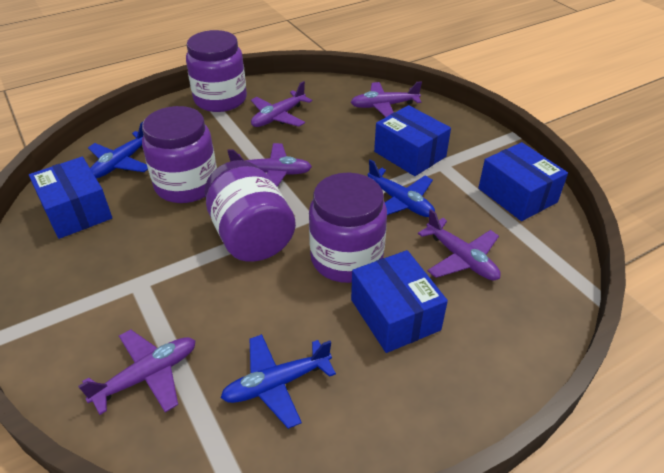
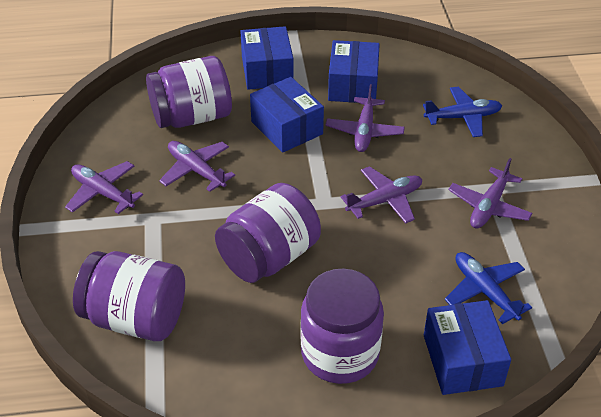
blue plane: [88,121,148,178] [221,334,336,429] [367,159,435,217] = 3 -> [423,87,502,137] [445,252,532,324] = 2

